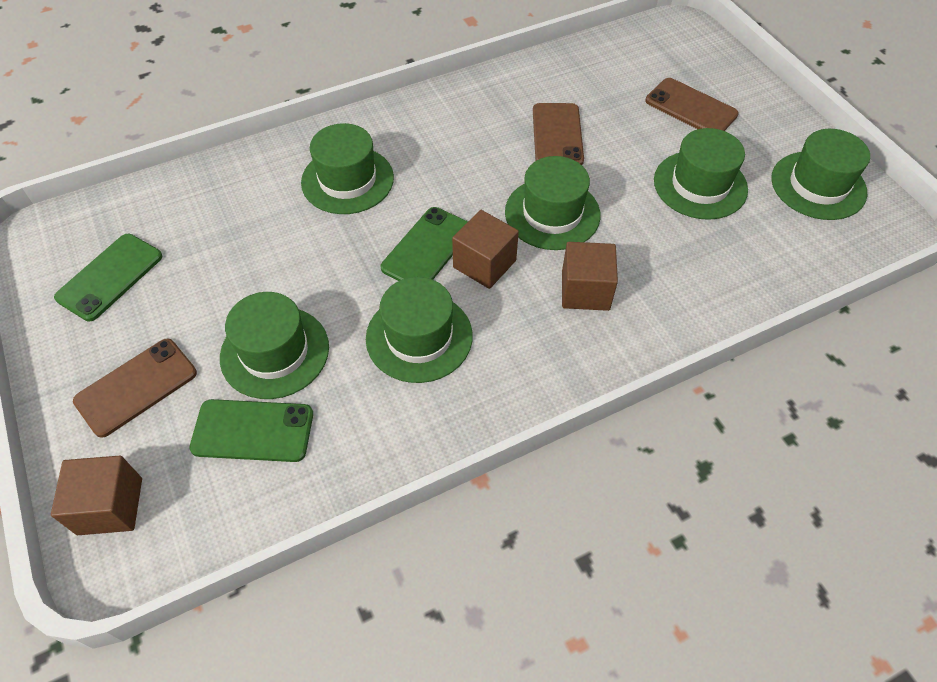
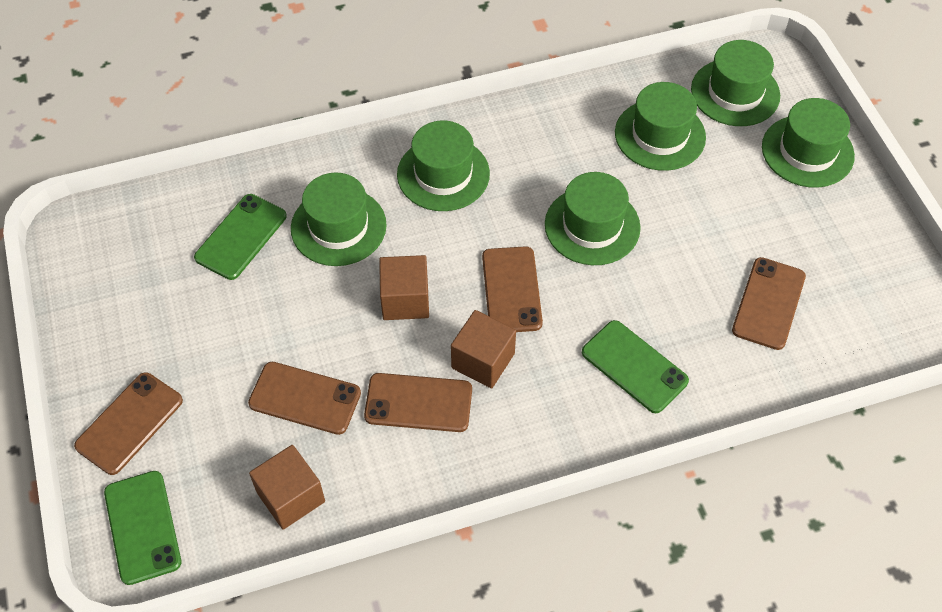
brown phone: [73,338,197,438] [533,103,584,165] [645,78,739,131] = 3 -> [74,372,183,475] [248,362,361,435] [364,373,472,432] [482,246,543,332] [732,257,806,350] = 5

